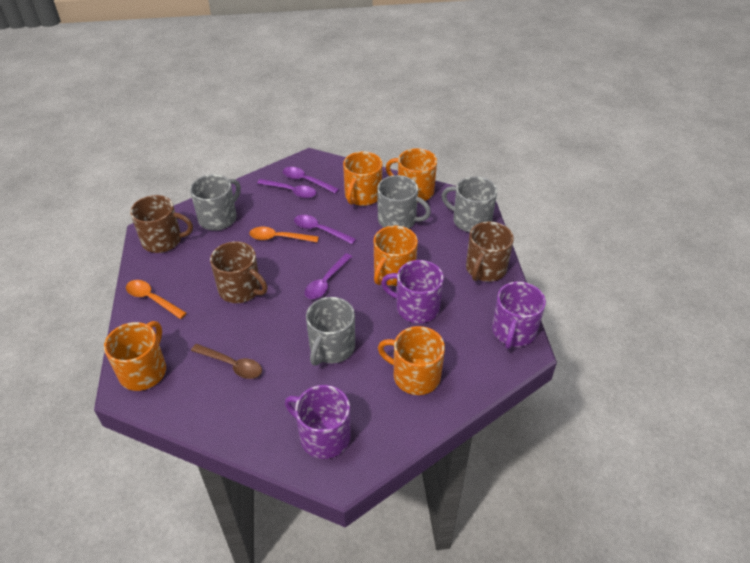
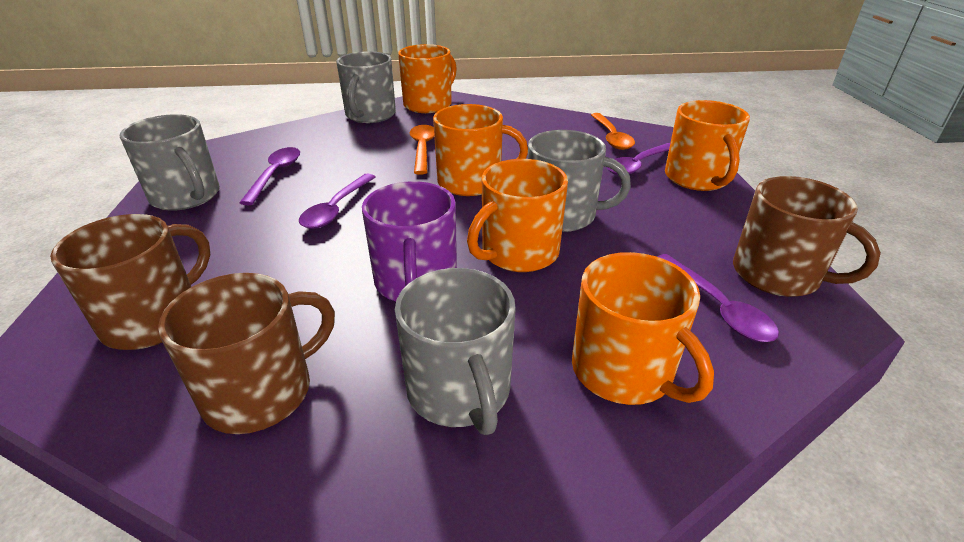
brown spoon: [191,344,262,379] = 1 -> none = 0
purple mug: [285,385,351,459] [381,260,444,323] [492,282,546,349] = 3 -> [362,181,457,301] = 1

